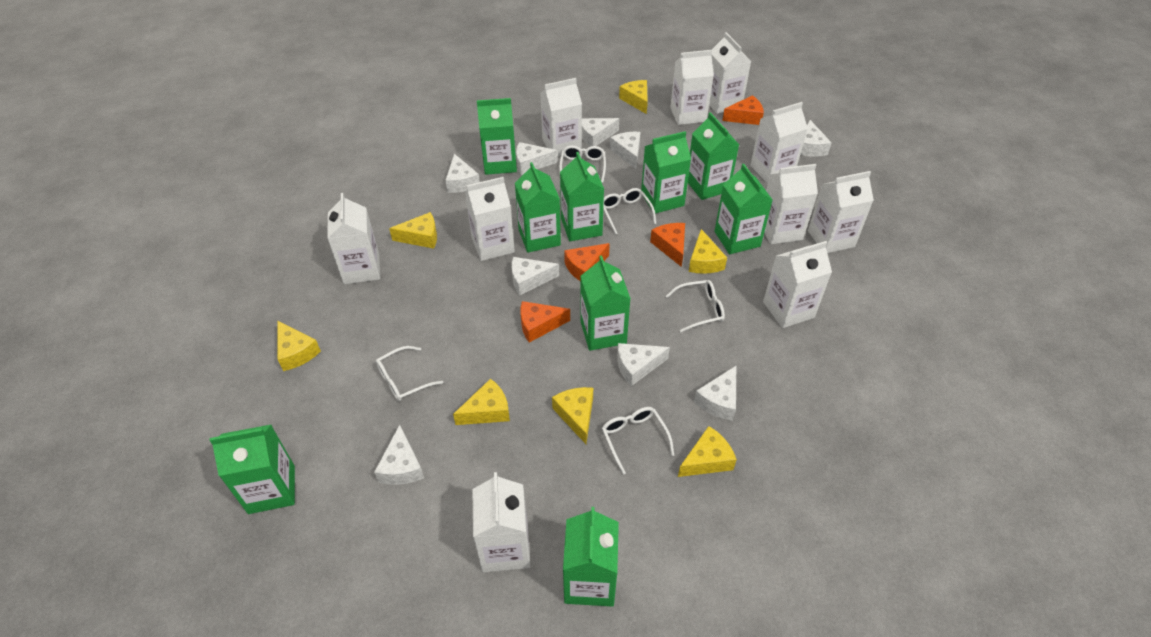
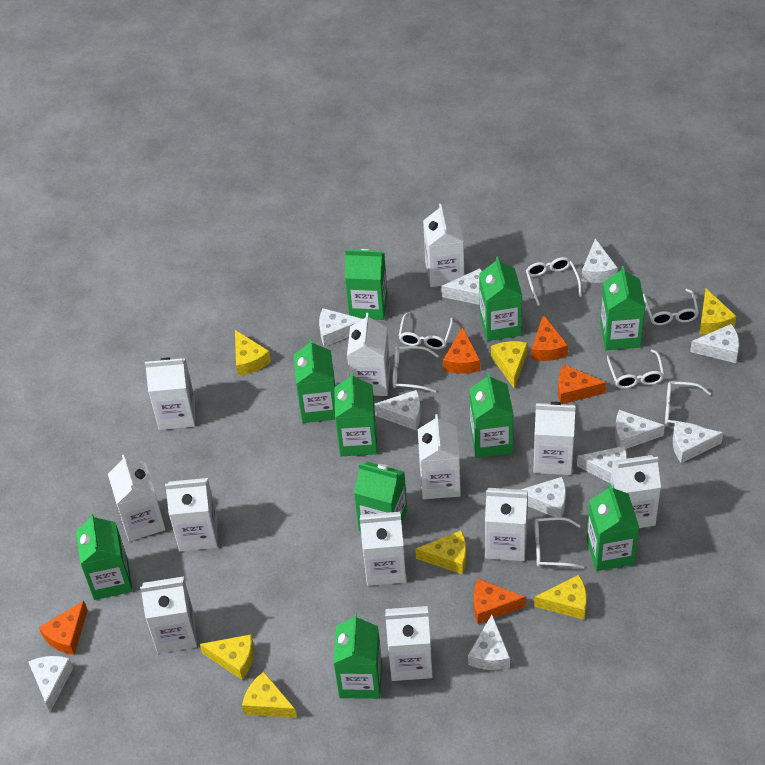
green carton: [209,425,295,514] [477,98,517,175] [515,162,561,253] [560,152,604,241] [563,507,619,607] [580,255,631,351] [641,131,691,214] [688,112,739,200] [715,164,773,254] = 9 -> [76,513,132,600] [294,339,335,423] [333,614,382,699] [334,372,377,456] [345,249,388,320] [354,462,407,531] [469,372,513,458] [479,256,522,341] [587,484,639,571] [600,266,645,350] = 10
orange cheese: [521,301,570,343] [564,243,610,281] [650,223,685,267] [722,95,764,125] = 4 -> [39,601,88,655] [443,327,480,374] [474,579,526,624] [531,315,568,361] [558,365,606,404] = 5
white carton: [327,193,380,284] [465,177,515,261] [472,472,530,572] [540,78,582,156] [670,50,714,125] [709,32,751,114] [750,102,808,184] [763,241,832,328] [764,164,818,244] [808,171,874,253] = 10 -> [108,455,166,541] [140,576,197,653] [145,357,195,430] [165,478,218,551] [347,313,390,396] [360,512,406,586] [385,606,433,681] [418,414,461,499] [423,204,464,287] [485,488,528,561] [533,402,576,475] [611,455,661,528] = 12
white cheese: [374,425,424,485] [445,154,480,193] [512,257,559,296] [516,142,558,175] [582,118,619,147] [610,132,641,169] [617,343,670,386] [694,366,736,421] [800,120,832,157] = 9 -> [28,656,73,712] [319,308,362,347] [374,390,421,430] [441,268,482,305] [468,615,510,670] [521,477,566,517] [577,446,627,483] [581,239,618,283] [615,410,665,449] [673,422,723,463] [690,324,739,363] = 11
white glasses: [376,346,443,401] [559,145,606,183] [602,407,674,475] [603,188,656,235] [666,280,725,332] = 5 -> [393,346,439,393] [399,312,453,349] [526,257,582,306] [535,517,584,569] [607,349,665,388] [643,289,699,325] [665,381,711,429] = 7

